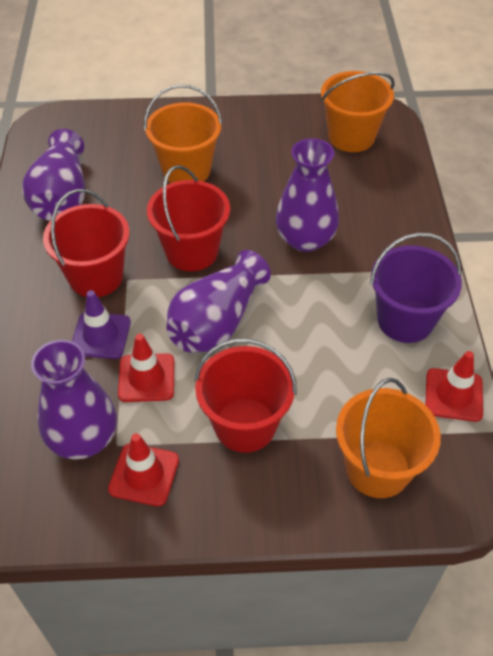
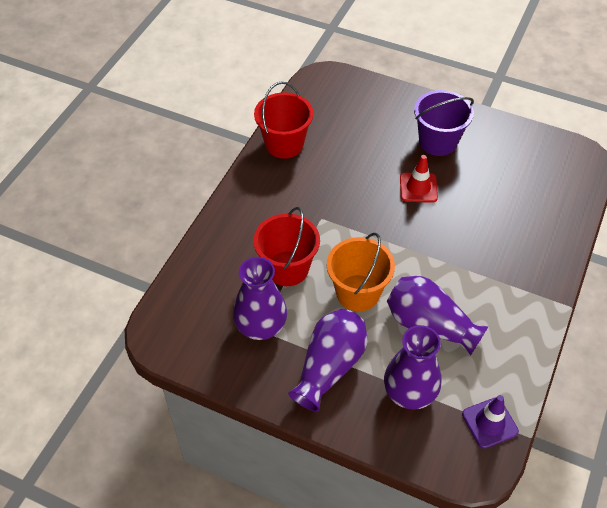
orange bucket: [144,84,223,183] [321,71,395,152] [336,378,441,498] = 3 -> [327,233,395,311] = 1
red bucket: [43,189,130,297] [147,165,230,271] [195,339,297,453] = 3 -> [253,207,320,286] [254,82,313,159] = 2
red traffic cone: [108,433,179,506] [118,334,174,402] [426,351,483,422] = 3 -> [400,155,438,203] = 1

